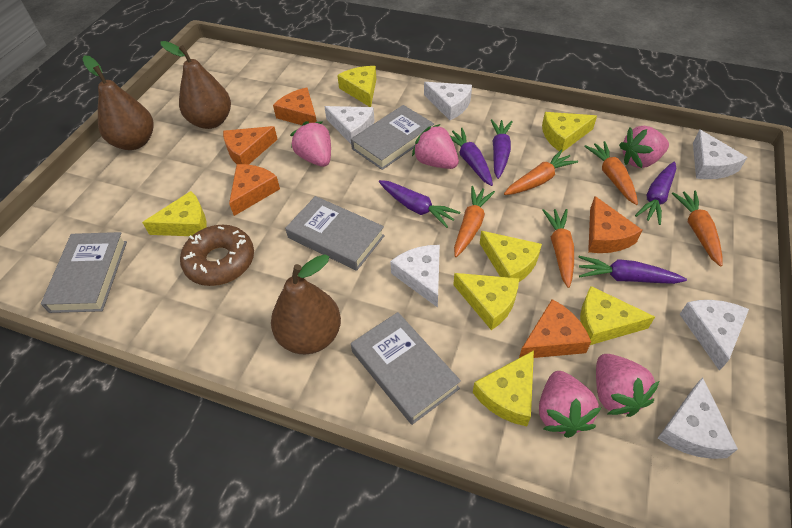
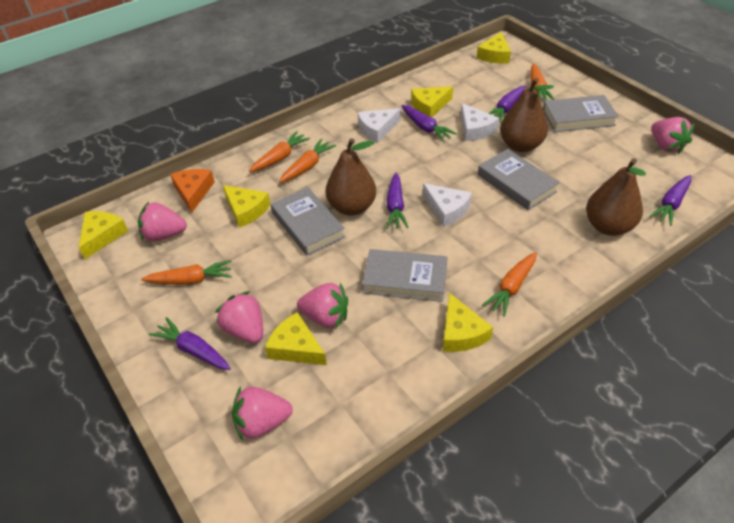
brown donut: [180,225,254,286] = 1 -> none = 0
orange cheese: [223,126,278,165] [229,164,280,216] [273,87,317,125] [519,299,591,358] [588,196,642,253] = 5 -> [170,169,215,213] = 1
white cheese: [324,106,375,144] [390,245,440,308] [424,82,472,120] [658,377,738,459] [680,300,749,371] [693,129,747,179] = 6 -> [358,108,401,143] [423,183,472,227] [461,103,499,141] = 3
yellow cheese: [142,191,207,236] [337,66,376,107] [453,273,519,330] [473,350,534,426] [480,231,542,282] [542,112,597,152] [580,286,655,345] = 7 -> [79,211,128,259] [223,185,270,228] [265,312,327,365] [411,86,453,117] [443,293,493,352] [476,32,511,64] = 6

